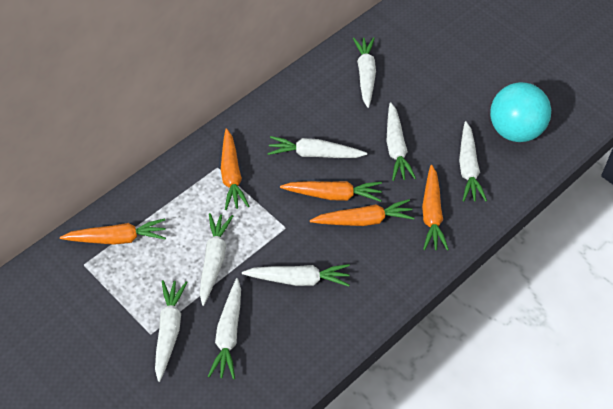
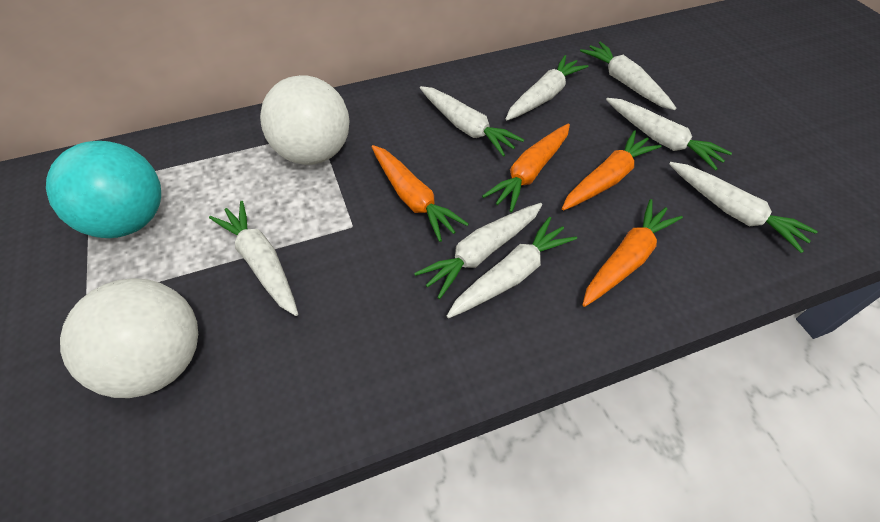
orange carrot: [60,218,166,245] [221,128,249,210] [280,181,382,202] [310,199,415,226] [422,165,449,251] = 5 -> [372,145,469,242] [482,124,570,212] [562,130,661,210] [583,199,683,307] = 4
white ball: none = 0 -> [60,278,198,398] [260,75,350,165] = 2

